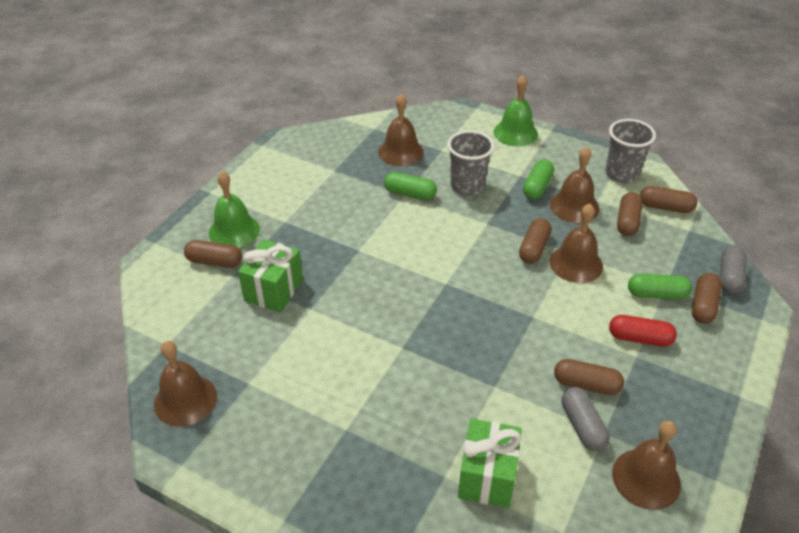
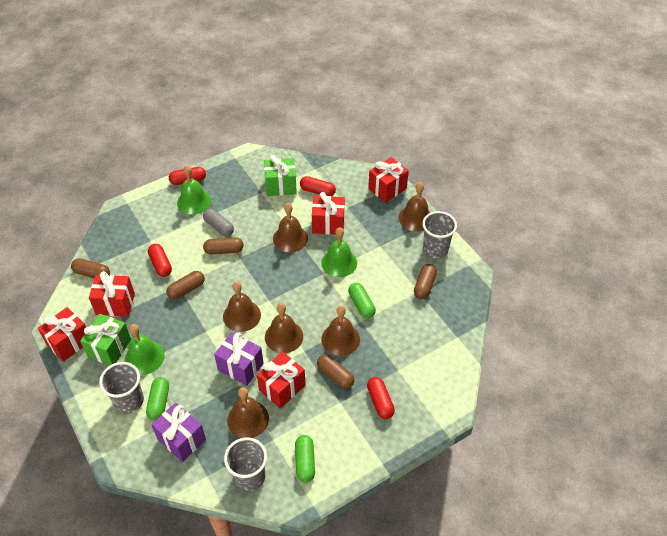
brown bell: [154,341,217,427] [378,94,424,166] [550,147,599,223] [550,204,603,283] [612,421,681,510] = 5 -> [223,281,261,332] [227,387,269,438] [265,303,303,353] [273,203,308,252] [321,305,360,356] [399,182,430,231] = 6
brown capsule: [184,240,242,268] [519,218,552,264] [554,359,624,395] [617,192,643,236] [640,186,697,213] [692,273,722,324] = 6 -> [71,258,110,278] [166,271,205,299] [203,237,244,255] [317,355,354,389] [414,264,437,299] = 5
green bell: [209,171,260,248] [494,75,538,146] = 2 -> [125,324,165,375] [177,165,211,214] [321,227,357,277] = 3
grey capsule: [562,387,610,451] [720,245,746,294] = 2 -> [203,209,234,236] = 1
grey cup: [447,130,494,196] [605,119,656,183] = 2 -> [99,362,144,414] [224,437,267,491] [422,211,457,258] = 3
purple gift: none = 0 -> [151,403,206,462] [214,332,264,386] = 2
red capsule: [609,315,677,347] = 1 -> [148,244,172,277] [169,167,206,185] [300,176,336,196] [367,377,395,419] = 4
red gift: none = 0 -> [38,307,86,362] [89,271,135,316] [257,352,306,409] [312,192,345,234] [368,157,409,203] = 5

